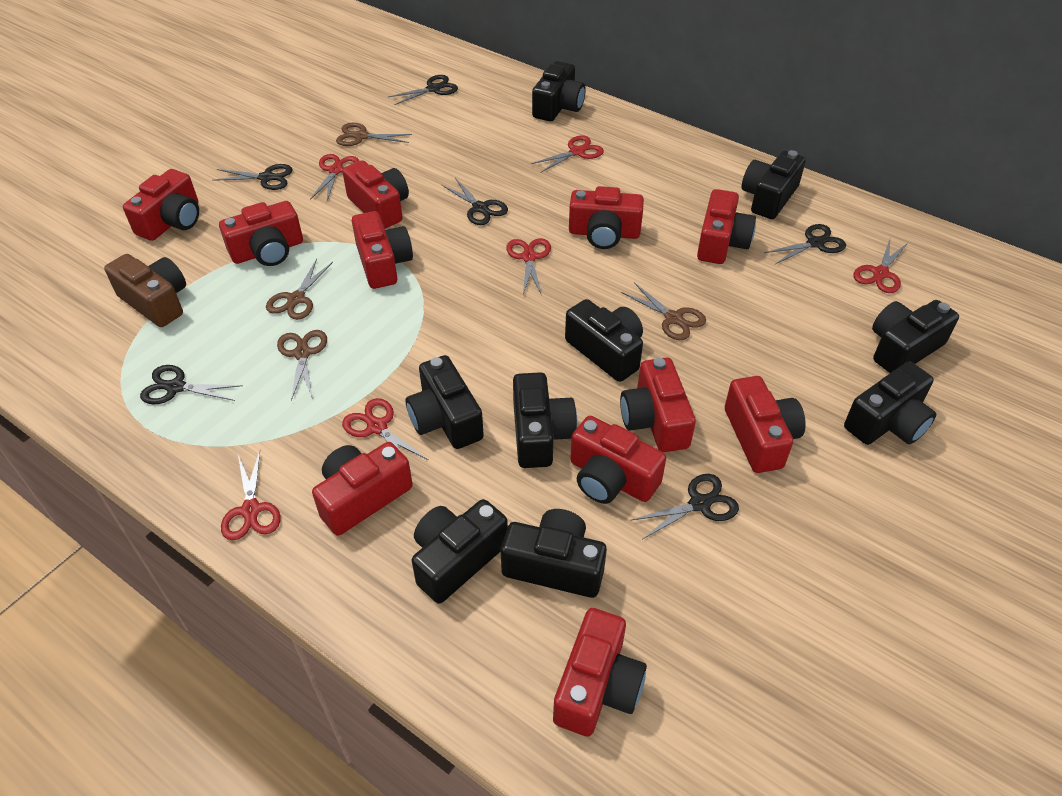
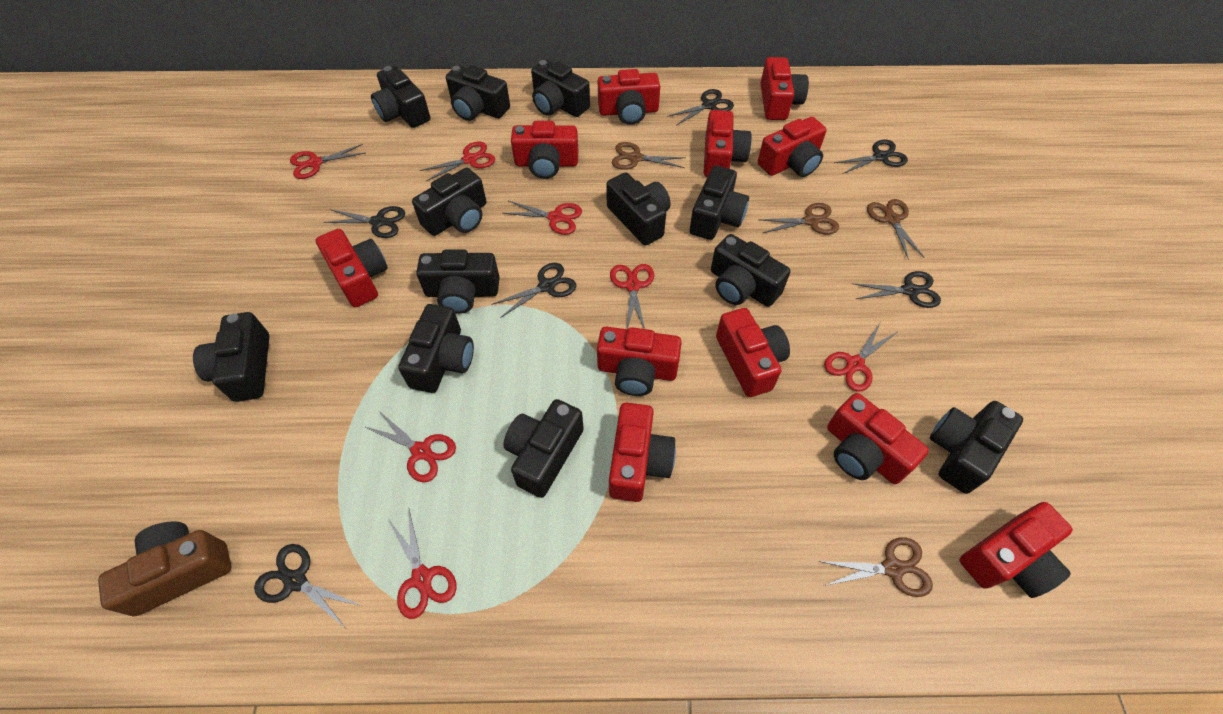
black camera: [406,355,484,449] [412,499,508,604] [501,509,607,598] [513,372,577,468] [532,61,586,121] [565,299,643,382] [742,150,806,219] [844,362,936,445] [872,300,959,373] = 9 -> [193,312,269,402] [371,66,431,128] [398,304,474,393] [412,167,486,236] [416,249,500,314] [446,65,510,121] [503,399,584,498] [531,60,590,117] [606,173,670,246] [690,165,749,240] [711,234,791,307] [930,401,1023,494] = 12
red scissors: [221,450,281,541] [310,154,359,201] [342,398,429,472] [506,238,551,295] [531,135,604,173] [853,239,908,293] = 6 -> [290,144,365,179] [364,410,456,482] [388,510,457,619] [420,141,495,181] [503,200,582,235] [610,264,654,329] [824,323,897,392] = 7

